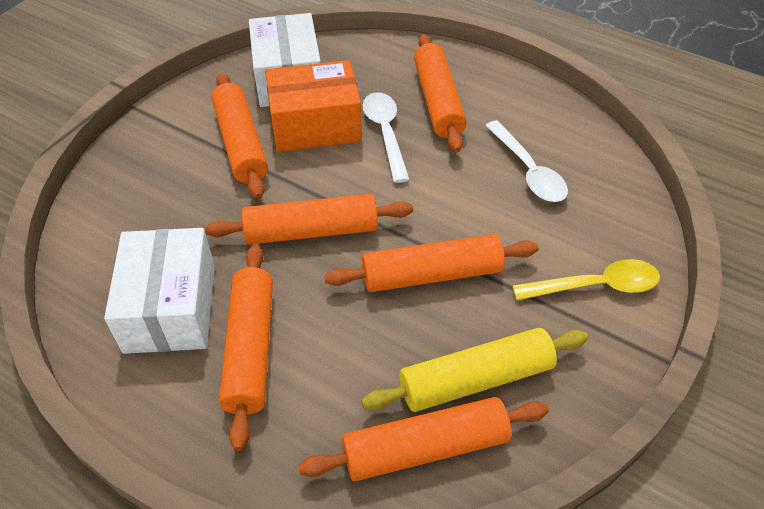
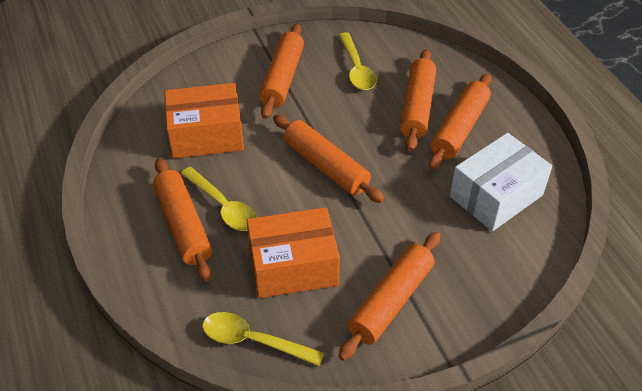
orange box: [265,60,362,152] = 1 -> [164,83,244,159] [247,207,340,298] = 2
white box: [104,228,215,354] [249,13,321,107] = 2 -> [450,133,552,231] = 1
white spoon: [363,92,410,183] [485,120,568,202] = 2 -> none = 0
yellow rolling pin: [361,328,588,412] = 1 -> none = 0
yellow spoon: [512,259,660,300] = 1 -> [181,167,257,231] [202,312,324,366] [339,32,377,90] = 3

